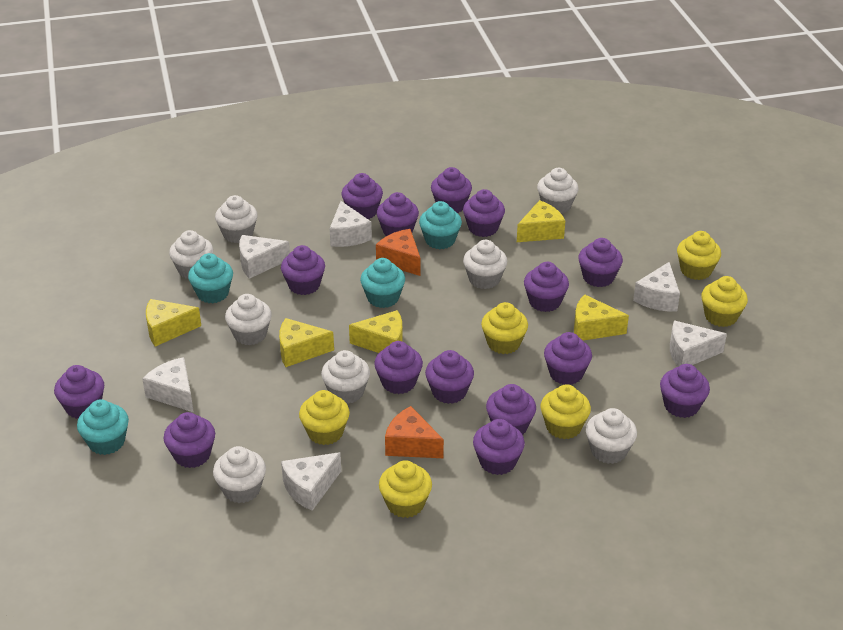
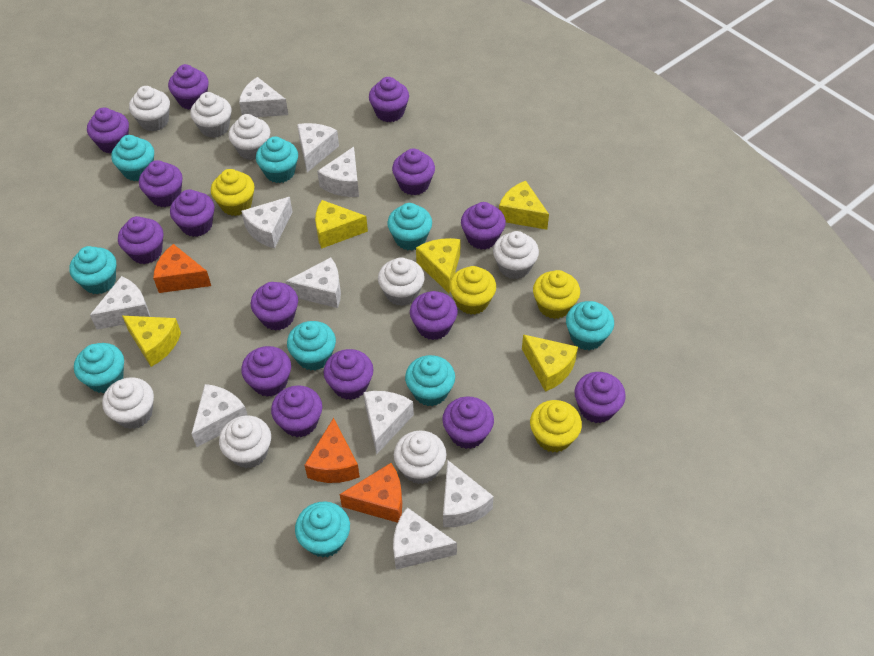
orange cheese: [376,229,420,276] [385,406,444,458] = 2 -> [153,244,211,293] [305,418,360,483] [340,463,402,523] = 3
turquoise cupcake: [77,400,129,455] [188,253,233,303] [360,258,405,308] [419,201,462,249] = 4 -> [69,246,116,294] [74,343,124,393] [111,135,154,181] [256,137,298,183] [287,321,336,371] [295,502,350,557] [387,203,432,251] [405,355,455,406] [566,301,614,350] = 9
white cheese: [142,357,194,413] [239,235,290,279] [281,452,341,511] [330,201,372,247] [633,262,680,312] [670,321,727,367] = 6 -> [90,276,150,330] [191,384,247,447] [239,77,288,117] [241,197,293,248] [285,257,341,308] [297,123,339,172] [317,147,359,197] [364,391,414,454] [393,507,457,569] [443,460,494,527] = 10
yellow cupcake: [299,390,350,445] [379,460,432,518] [481,302,528,354] [540,384,591,439] [677,231,721,280] [701,276,748,327] = 6 -> [211,169,254,216] [449,266,496,314] [530,400,582,453] [533,270,580,319] = 4

